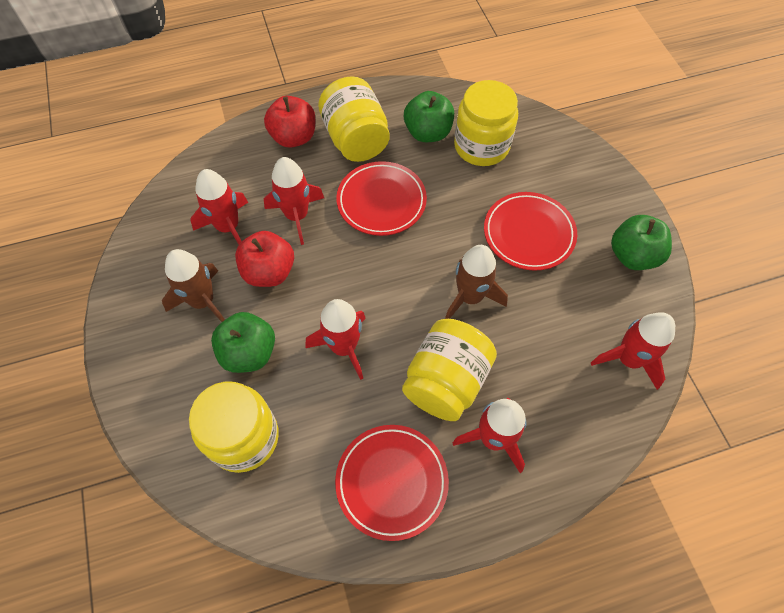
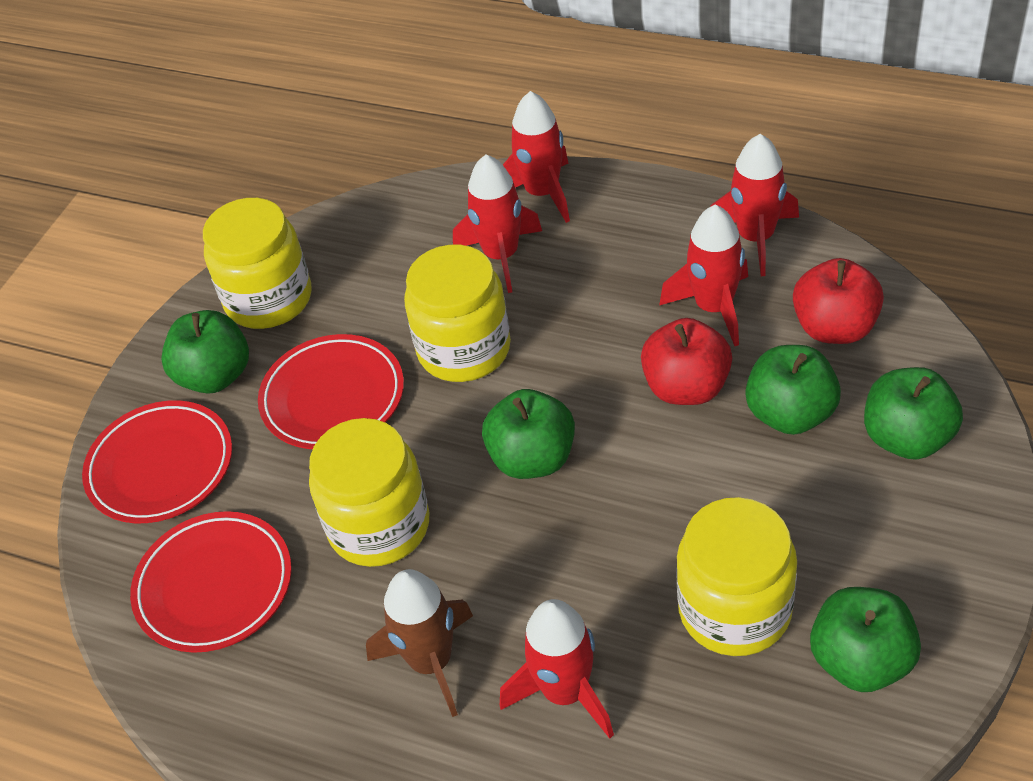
brown rocket: [162,249,225,322] [445,245,508,319] = 2 -> [366,569,473,717] = 1
green apple: [211,312,275,373] [404,91,454,142] [611,215,672,270] = 3 -> [161,310,249,393] [482,389,575,479] [745,345,841,435] [810,587,921,692] [864,367,963,460] = 5

